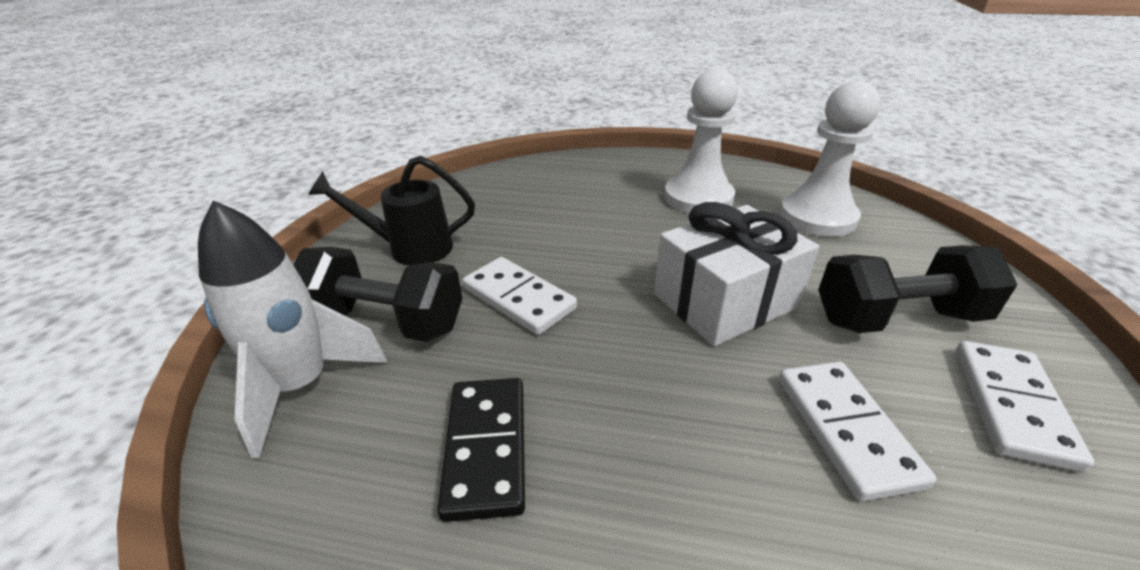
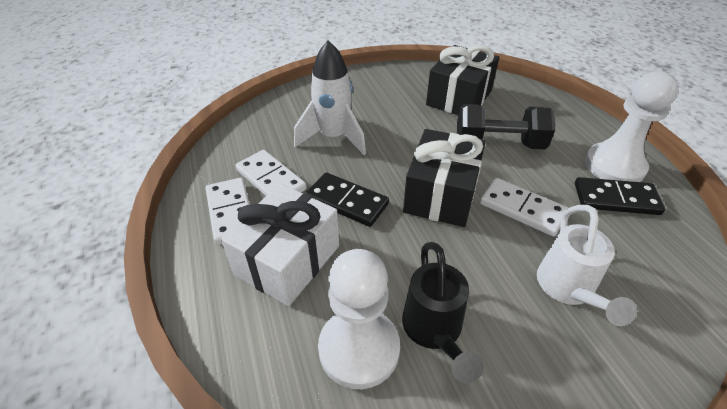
black domino: [437,378,525,522] = 1 -> [306,173,389,227] [575,177,665,215] = 2
black dumbbell: [293,247,462,342] [818,245,1018,333] = 2 -> [457,104,555,149] = 1
black gift: none = 0 -> [403,129,485,227] [426,45,499,115] = 2
white watering can: none = 0 -> [537,205,636,326] = 1

